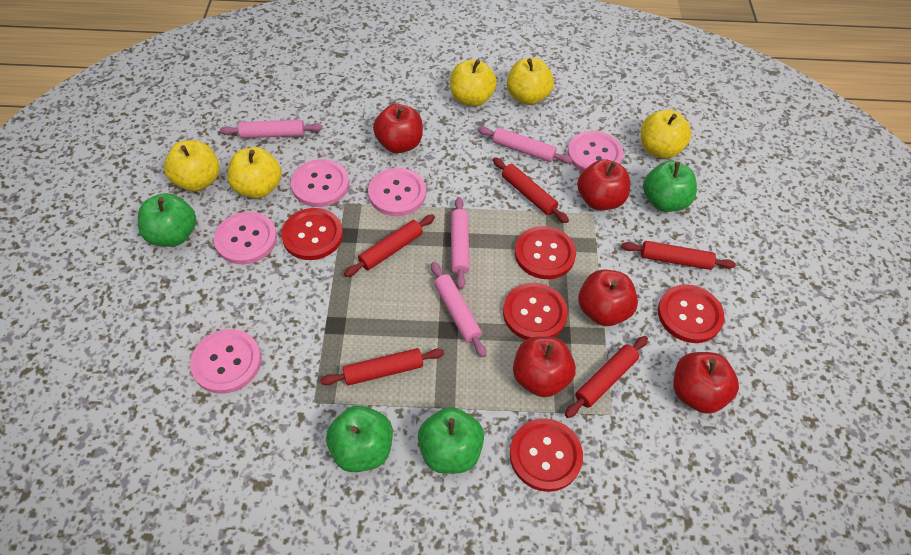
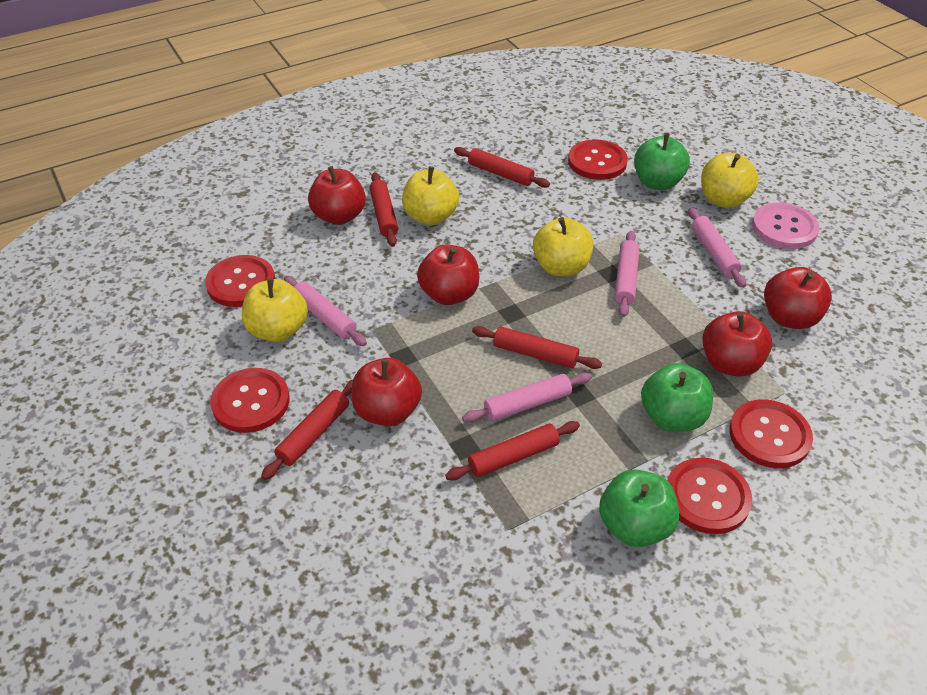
green apple: [138,193,196,247] [326,405,393,472] [418,407,484,474] [643,161,697,212] = 4 -> [599,469,679,547] [634,133,690,190] [641,363,713,432] = 3
pink button: [190,329,261,394] [214,212,277,264] [291,159,349,207] [368,168,426,216] [567,131,624,172] = 5 -> [752,202,820,249] = 1
yellow apple: [164,140,219,191] [227,147,282,199] [450,59,497,107] [507,58,554,105] [641,110,691,159] = 5 -> [242,278,308,342] [402,166,459,225] [533,217,593,276] [701,153,759,208] = 4

